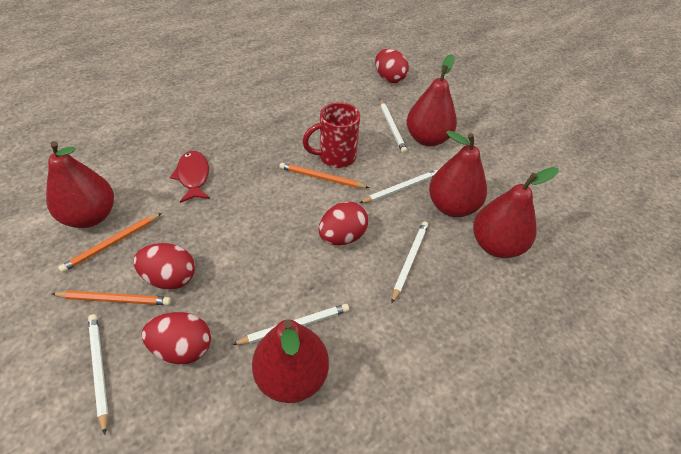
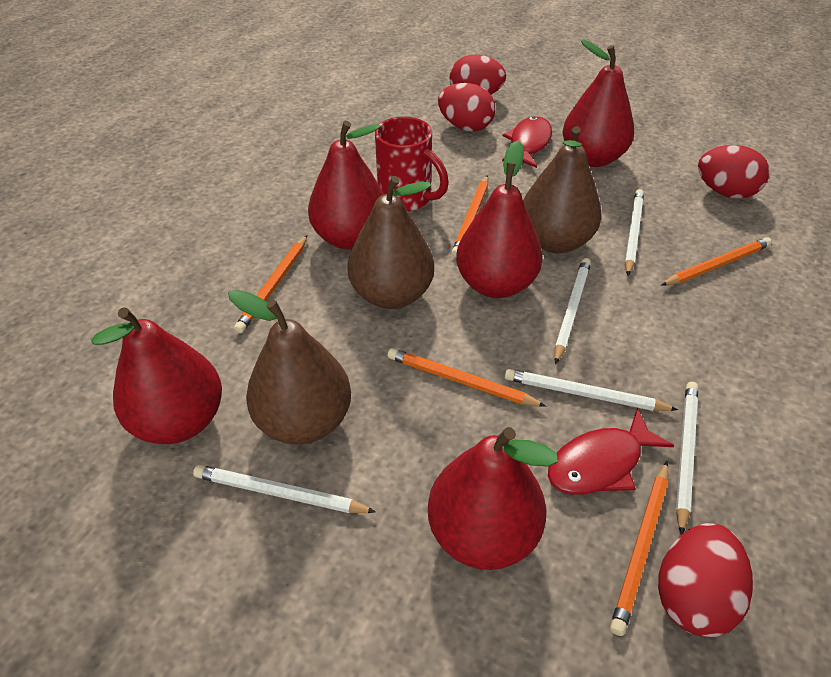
brown pear: none = 0 -> [228,289,351,445] [347,176,434,309] [523,126,602,253] = 3
orange pencil: [52,291,171,305] [58,213,162,273] [279,163,369,188] = 3 -> [234,235,307,333] [388,348,546,407] [452,175,488,257] [610,461,668,636] [661,237,772,286] = 5
red fish: [170,151,210,203] = 1 -> [502,116,552,168] [548,408,674,495] = 2

